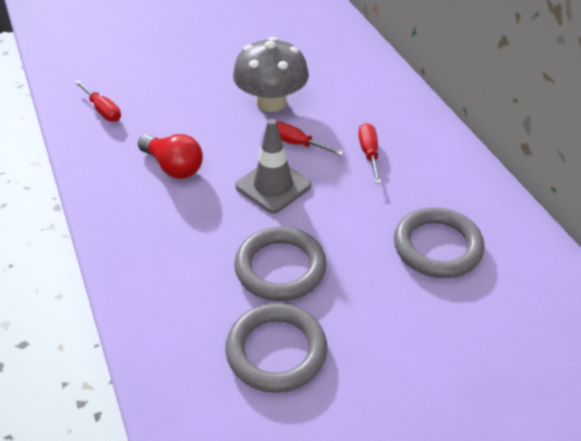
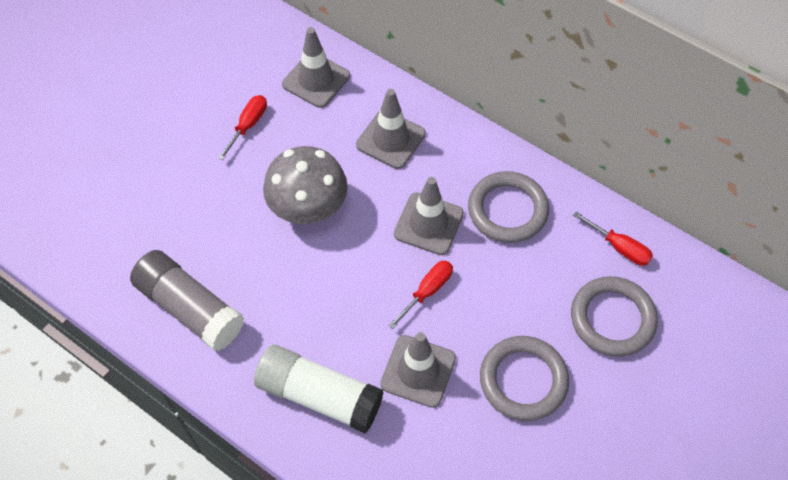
grey glue stick: none = 0 -> [130,250,244,351] = 1
grey traffic cone: [235,119,311,213] = 1 -> [282,27,350,108] [356,89,426,169] [381,332,456,408] [394,177,464,255] = 4
red light bulb: [138,134,203,179] = 1 -> none = 0
white glue stick: none = 0 -> [254,345,384,433] = 1

